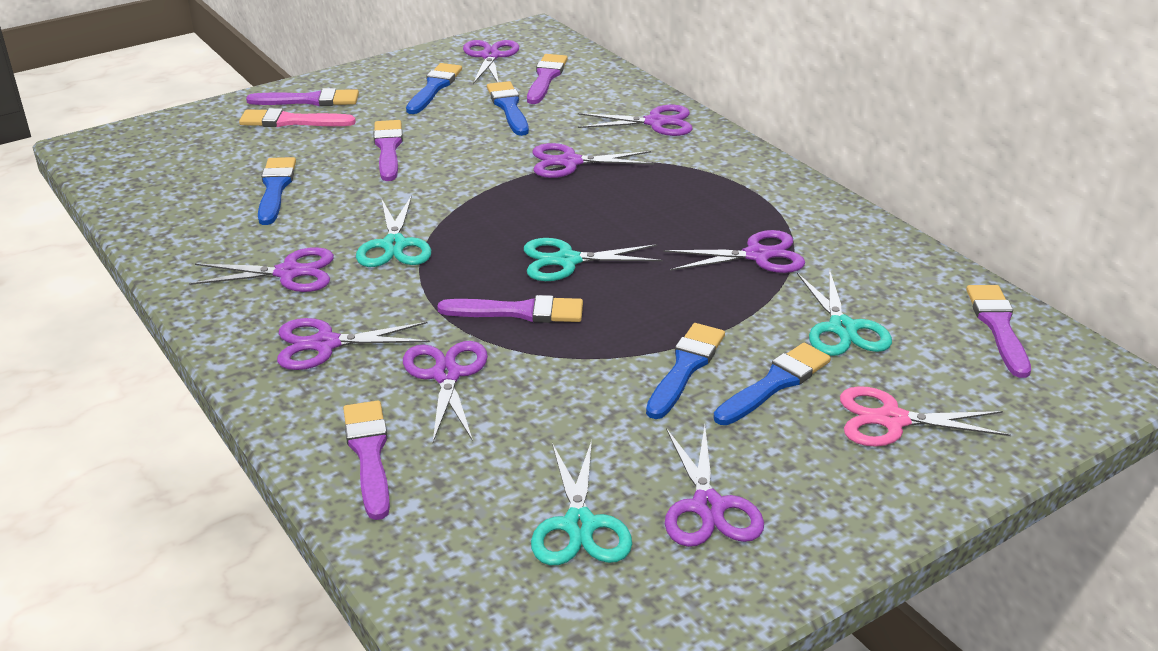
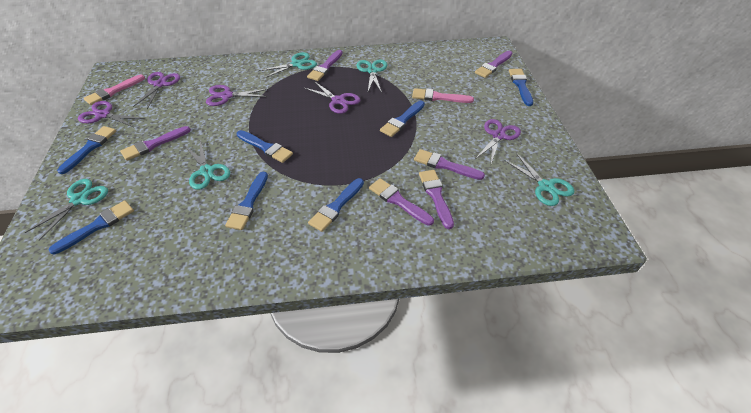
blue brush: [258,157,296,225] [406,63,462,114] [487,81,529,136] [646,323,725,419] [713,343,831,425] = 5 -> [48,200,134,254] [57,126,116,174] [225,172,268,230] [237,130,293,163] [308,178,364,232] [380,100,425,137] [509,69,533,106] = 7
pink brush: [239,108,356,127] = 1 -> [84,75,145,105] [412,88,474,103] = 2
pink scissors: [840,386,1011,446] = 1 -> none = 0
purple scissors: [189,247,334,292] [277,318,430,370] [403,341,488,442] [463,40,519,84] [533,143,654,178] [578,105,693,136] [663,230,805,273] [665,425,764,547] = 8 -> [78,101,144,127] [133,72,180,109] [206,85,268,106] [303,81,360,114] [475,119,521,164] = 5
turquoise scissors: [356,195,431,267] [524,238,663,281] [531,440,632,565] [797,269,892,356] = 4 -> [25,179,108,240] [184,140,230,190] [258,52,317,78] [356,59,387,93] [504,153,575,206] = 5

